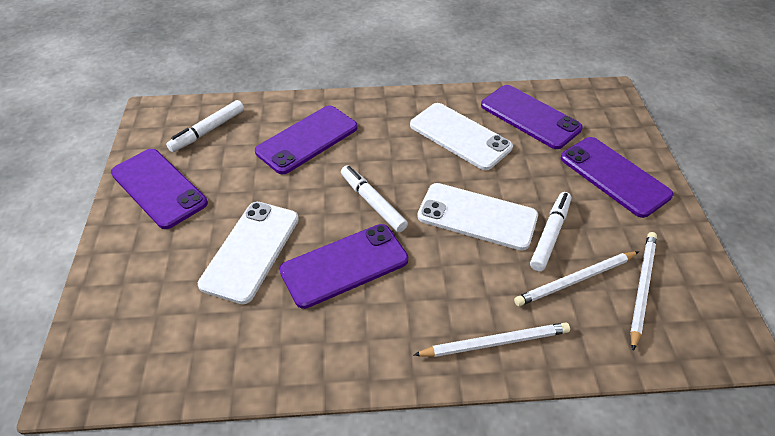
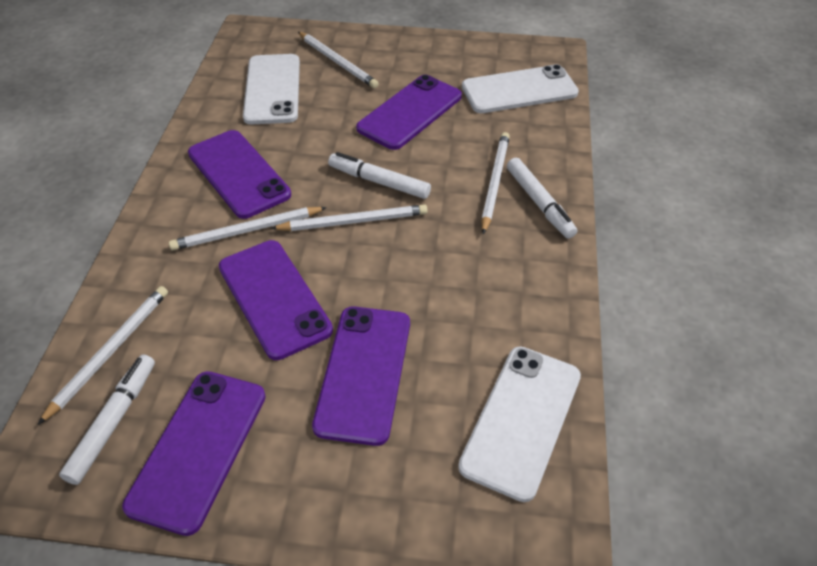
white pencil: [414,322,570,357] [514,251,639,306] [630,232,657,351] = 3 -> [38,286,168,425] [169,207,327,250] [270,204,428,231] [298,32,379,88] [481,132,510,234] = 5

